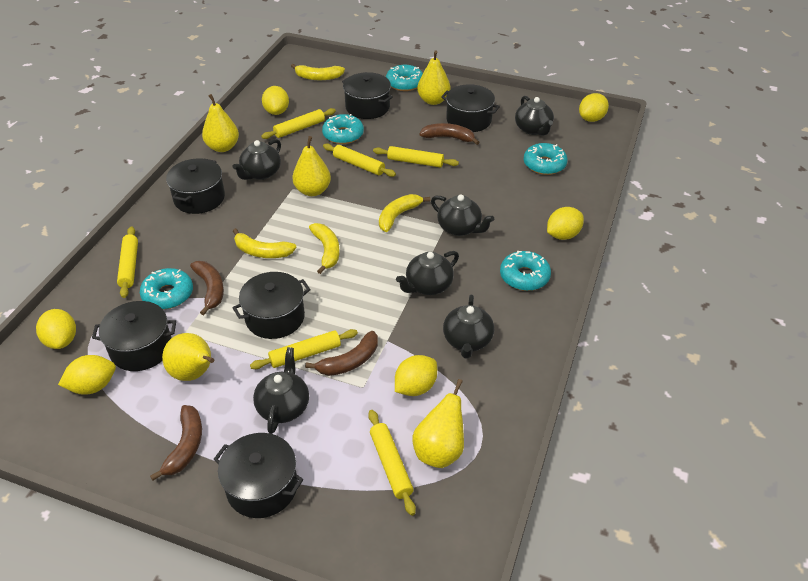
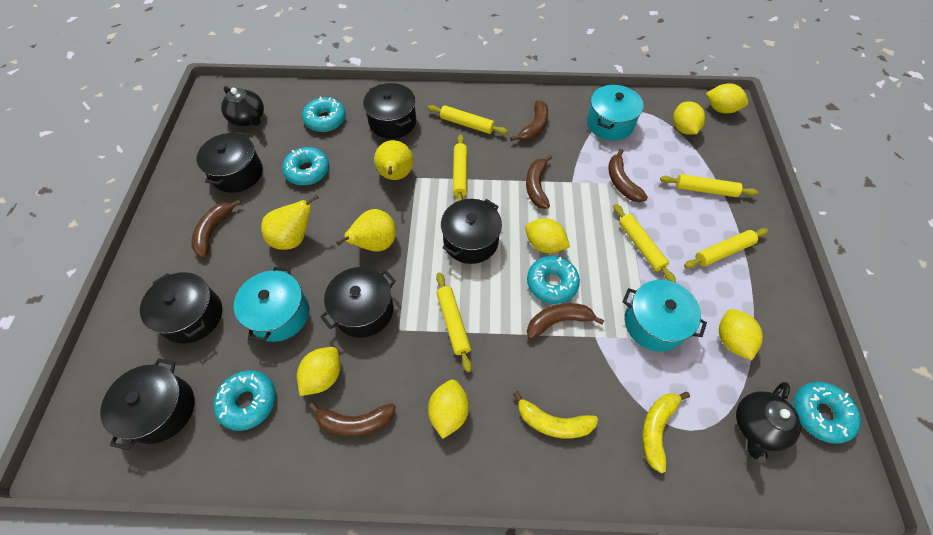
black teapot: [232,139,281,180] [253,347,309,434] [396,251,459,295] [431,194,494,236] [443,295,494,359] [515,96,554,135] = 6 -> [221,86,264,126] [736,382,801,463] = 2
brown banana: [150,405,202,481] [190,261,224,315] [305,331,378,376] [419,123,480,145] = 4 -> [191,200,241,258] [309,402,396,437] [510,100,548,141] [526,155,552,209] [527,303,605,339] [608,149,648,202] = 6
turquoise pot: none = 0 -> [234,267,309,342] [587,85,644,141] [623,280,707,352] = 3
yellow banana: [233,228,297,258] [291,64,345,80] [309,223,340,274] [379,194,430,232] = 4 -> [513,391,598,439] [642,391,690,473] = 2
yellow pear: [162,333,214,381] [202,94,239,152] [292,136,331,196] [412,379,464,468] [417,50,451,105] = 5 -> [261,195,319,250] [336,209,396,252] [374,140,413,180] = 3

